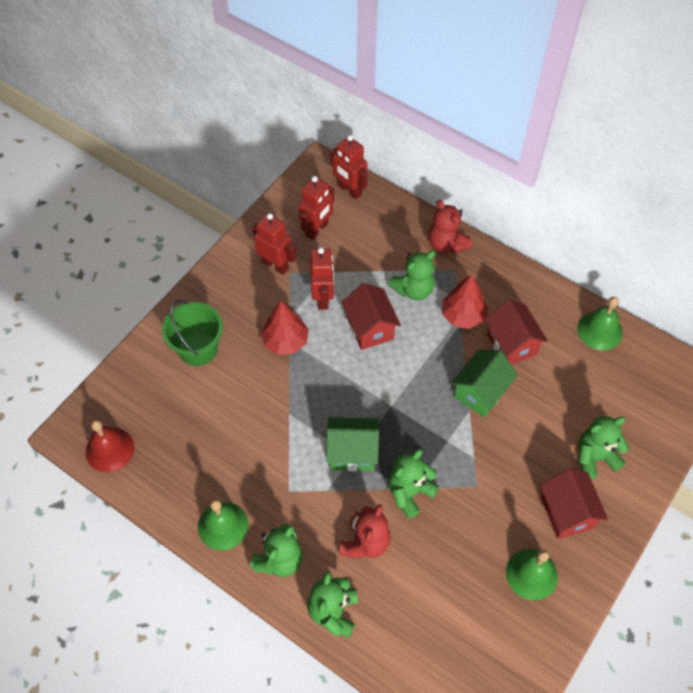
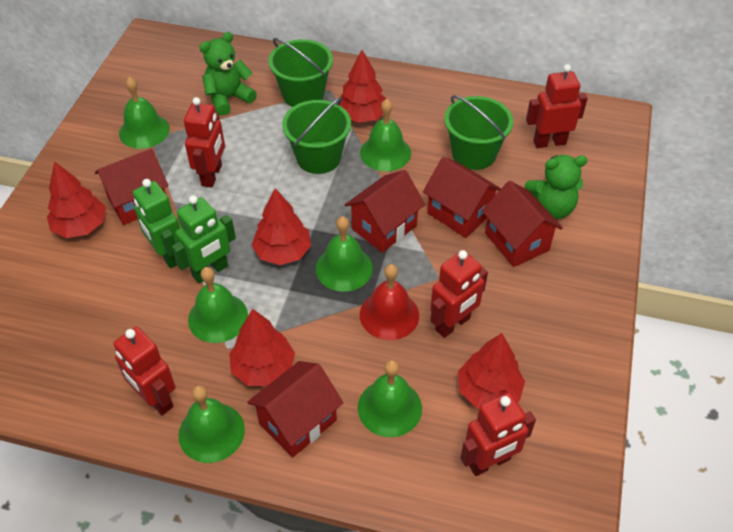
green bell: [198,499,248,551] [506,549,558,600] [577,297,623,350] = 3 -> [119,77,170,149] [179,385,245,463] [188,267,248,343] [316,216,373,292] [358,360,422,437] [360,99,411,171] = 6
green bucket: [162,300,223,366] = 1 -> [268,38,333,107] [282,97,351,174] [444,95,513,170] = 3
green house: [326,417,379,471] [451,350,518,417] = 2 -> none = 0
green robot: none = 0 -> [133,179,180,269] [172,195,236,283] = 2
green teddy bear: [250,524,303,577] [307,572,358,638] [388,251,436,301] [388,449,439,519] [578,416,629,479] = 5 -> [199,32,257,116] [524,155,588,219] = 2
red house: [341,283,401,350] [485,299,548,365] [540,469,608,539] = 3 -> [95,149,168,225] [247,361,343,457] [345,170,425,253] [423,157,501,238] [482,181,563,267] = 5
red robot: [252,213,296,275] [299,176,334,240] [310,248,334,310] [330,135,368,199] = 4 -> [113,327,176,415] [184,97,225,187] [430,250,488,338] [460,393,536,476] [526,64,588,148] = 5
red teddy bear: [340,504,391,558] [428,200,472,254] = 2 -> none = 0
red tree: [261,301,309,355] [442,274,488,329] = 2 -> [47,161,106,238] [229,309,295,386] [251,188,311,265] [339,50,387,123] [458,333,525,409] = 5

